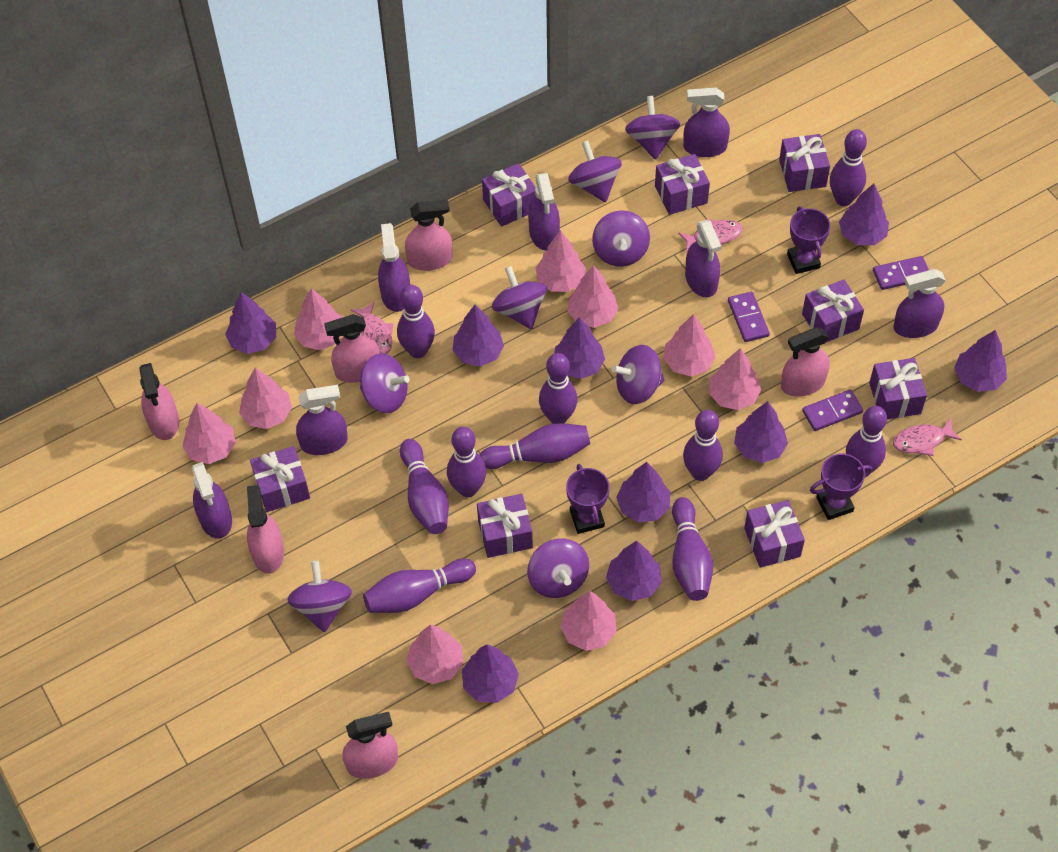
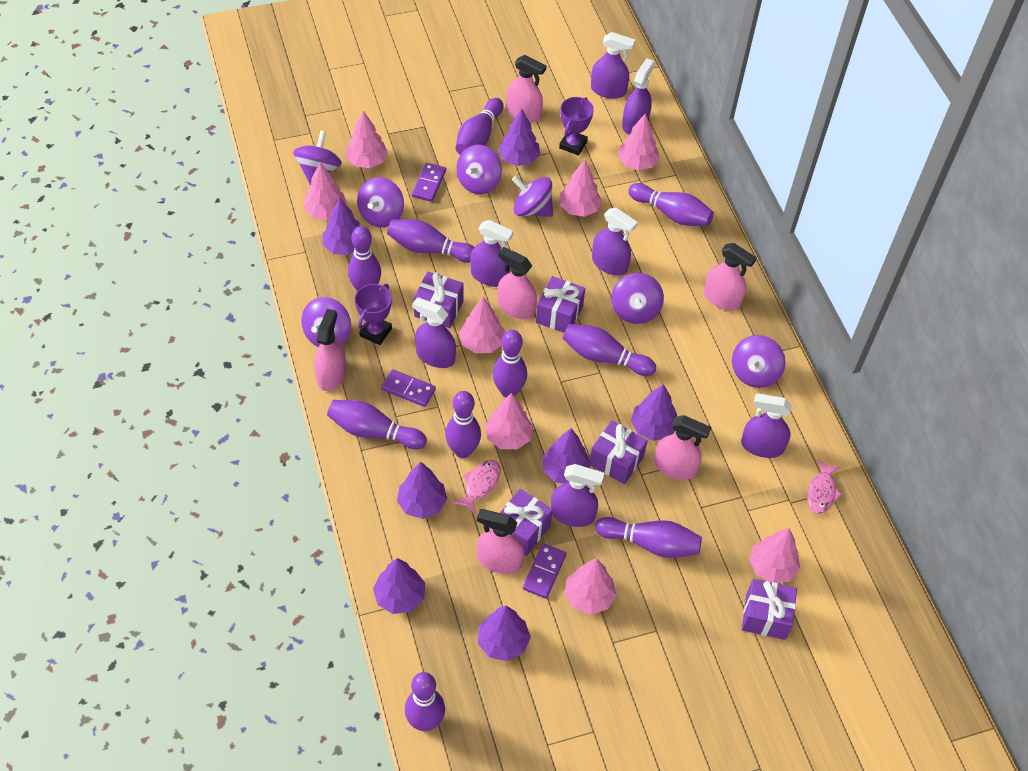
pink fish: [351,301,393,354] [678,219,743,253] [893,418,962,456] = 3 -> [453,460,501,515] [807,459,842,514] = 2
pink tree: [182,403,236,464] [239,368,292,429] [294,288,342,350] [406,625,463,684] [535,230,586,292] [560,591,617,651] [567,265,618,328] [663,314,715,376] [709,348,761,410] = 9 -> [303,162,347,220] [346,111,388,168] [459,296,505,353] [485,393,533,449] [560,160,602,217] [564,558,617,615] [618,114,660,170] [749,528,800,583] = 8
purple gift: [250,446,310,512] [477,494,533,558] [482,163,536,227] [655,154,710,215] [744,500,805,568] [779,134,830,192] [802,279,864,342] [869,358,927,419] = 8 -> [414,271,464,328] [500,489,553,556] [536,276,585,333] [590,420,648,484] [742,579,797,640] = 5
purple spinning top: [287,560,352,632] [360,353,409,413] [492,266,547,329] [527,539,589,598] [568,141,622,203] [592,210,650,267] [612,345,665,404] [625,96,680,160] = 8 -> [293,130,342,186] [301,297,351,347] [357,177,404,227] [456,145,502,194] [512,176,553,217] [611,273,664,324] [732,335,786,388] = 7
purple tree: [225,292,276,354] [452,305,504,366] [462,644,519,703] [555,317,605,379] [606,541,662,601] [616,462,670,522] [734,401,788,463] [839,184,889,245] [954,330,1007,392] = 9 -> [323,198,359,255] [373,558,425,614] [397,462,447,519] [478,606,531,661] [498,109,540,166] [543,428,591,484] [631,384,677,441] = 7
purple trophy: [566,464,610,534] [787,206,830,274] [810,454,873,520] = 3 -> [355,284,392,345] [559,97,594,156] = 2

